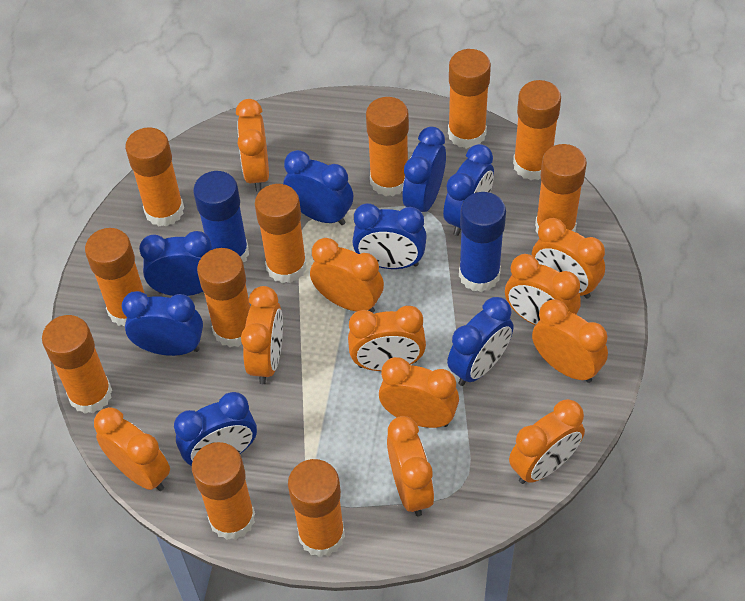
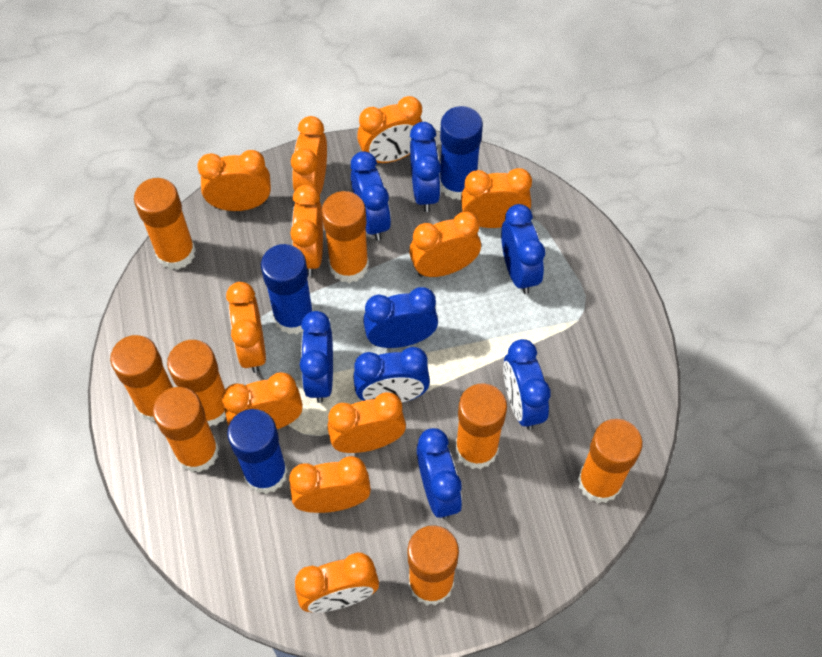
blue glue stick: [193,171,249,262] [459,192,506,292] = 2 -> [227,409,288,494] [261,244,314,334] [440,106,483,200] = 3
orange glue stick: [42,315,112,414] [85,228,145,326] [125,127,184,227] [192,442,255,540] [197,248,250,347] [255,184,307,283] [288,459,345,557] [366,97,409,196] [448,49,491,149] [513,80,561,180] [535,144,587,233] = 11 -> [110,335,173,422] [134,178,196,270] [153,387,219,473] [167,340,226,427] [322,191,369,283] [408,525,459,606] [456,384,507,469] [578,419,643,503] = 8

